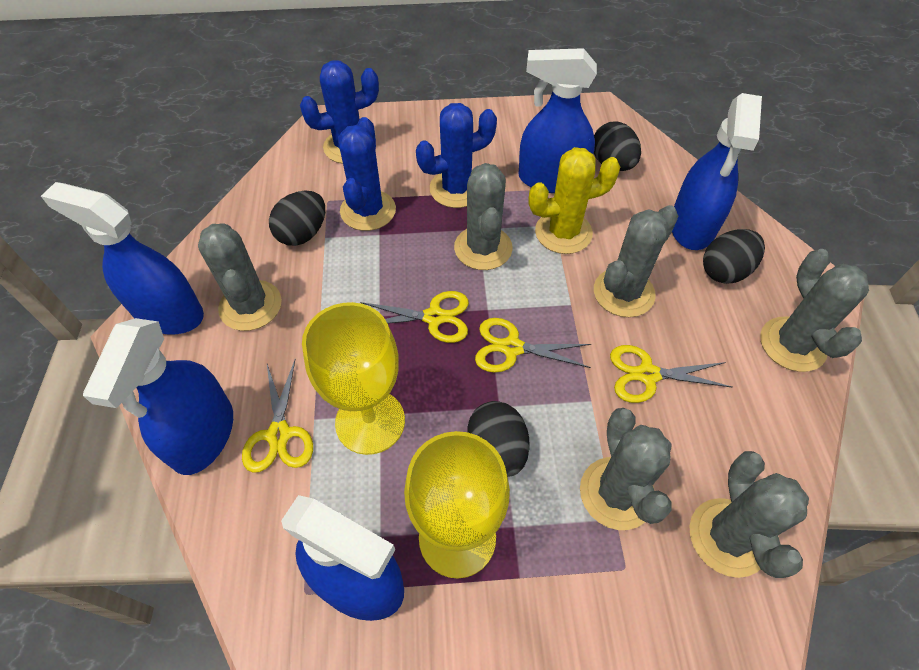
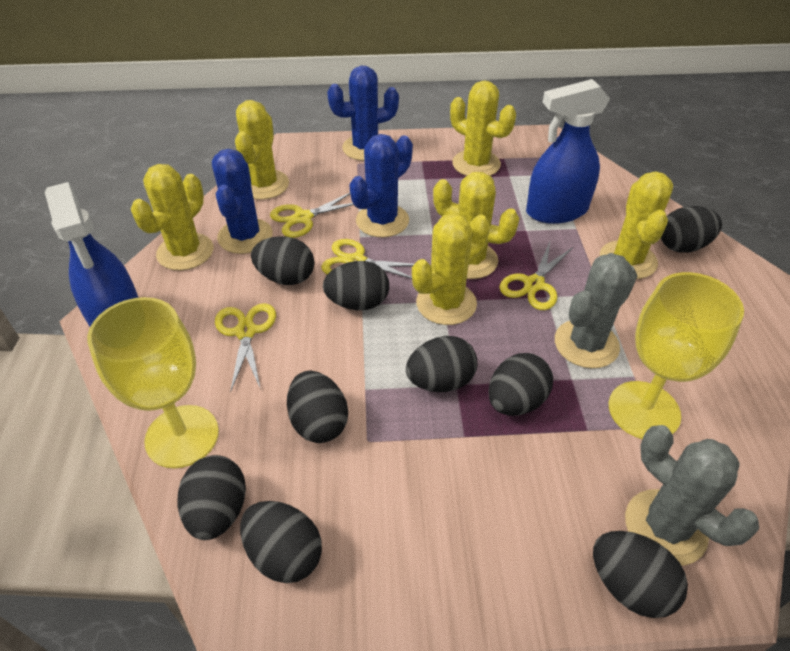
black egg: [269,191,325,246] [467,401,529,476] [594,122,641,171] [703,229,765,284] = 4 -> [177,455,246,540] [240,501,322,583] [251,236,314,285] [287,370,348,443] [323,261,389,310] [406,336,477,392] [488,353,553,416] [593,531,688,618] [661,206,722,253] = 9
blue spray bottle: [41,182,204,334] [83,318,233,475] [281,495,404,621] [519,48,597,193] [672,93,762,250] = 5 -> [45,182,139,327] [526,79,610,224] = 2
grey cactus: [198,223,282,331] [454,163,513,270] [580,408,672,530] [594,205,678,317] [690,451,809,578] [760,249,869,372] = 6 -> [555,253,637,368] [625,425,759,566] = 2
yellow cactus: [529,147,620,254] = 1 -> [131,164,213,271] [235,100,289,200] [412,213,490,325] [433,172,519,279] [450,80,516,176] [600,172,673,279] = 6

